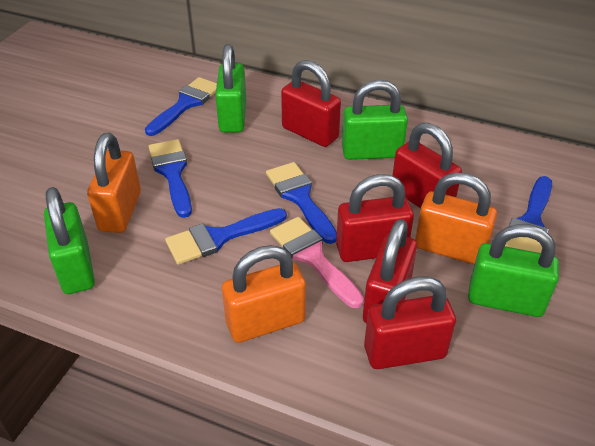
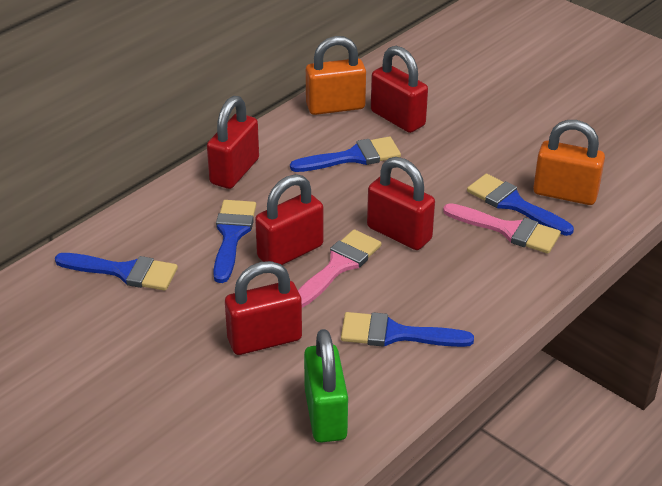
green padlock: [44,187,95,294] [215,44,246,133] [342,80,408,160] [468,224,559,317] = 4 -> [304,329,348,443] = 1
orange padlock: [87,133,141,233] [222,245,306,343] [415,172,497,265] = 3 -> [306,36,366,115] [533,120,605,205] = 2
pink brush: [270,217,364,308] = 1 -> [298,229,382,308] [443,203,561,254] = 2

